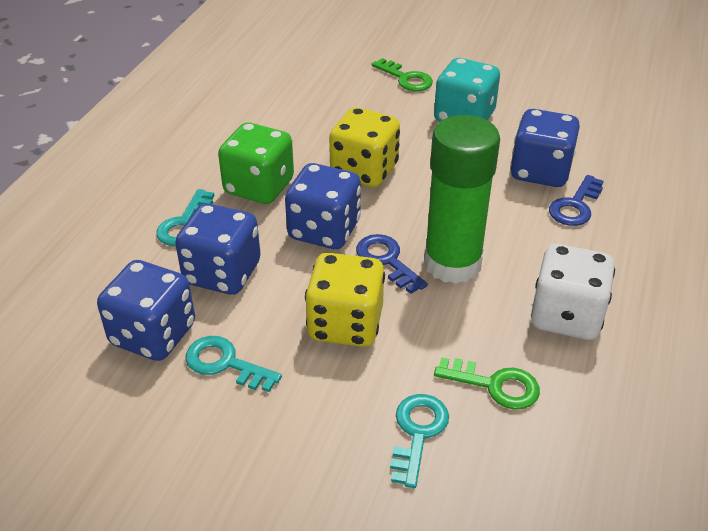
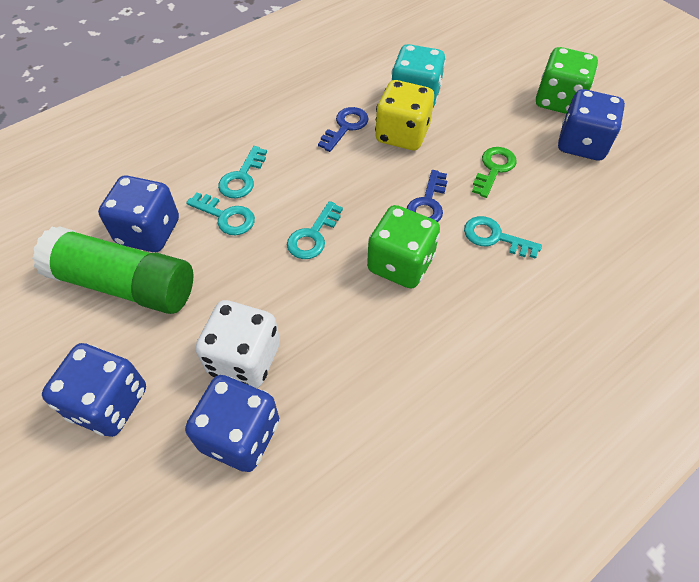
green dice: [218,122,294,204] = 1 -> [367,205,440,289] [536,47,598,114] = 2
green key: [372,58,433,91] [434,357,540,410] = 2 -> [472,147,517,198] = 1
turquoise key: [156,189,215,246] [186,336,282,392] [390,394,449,488] = 3 -> [186,192,255,235] [218,146,267,199] [287,201,343,259] [464,216,542,259] = 4
yellow dice: [305,253,385,347] [329,107,400,187] = 2 -> [375,80,434,150] = 1

